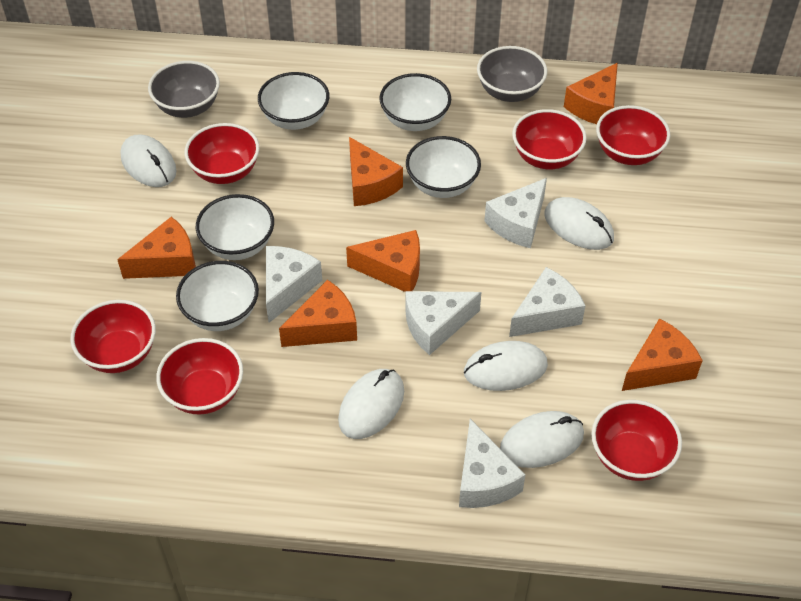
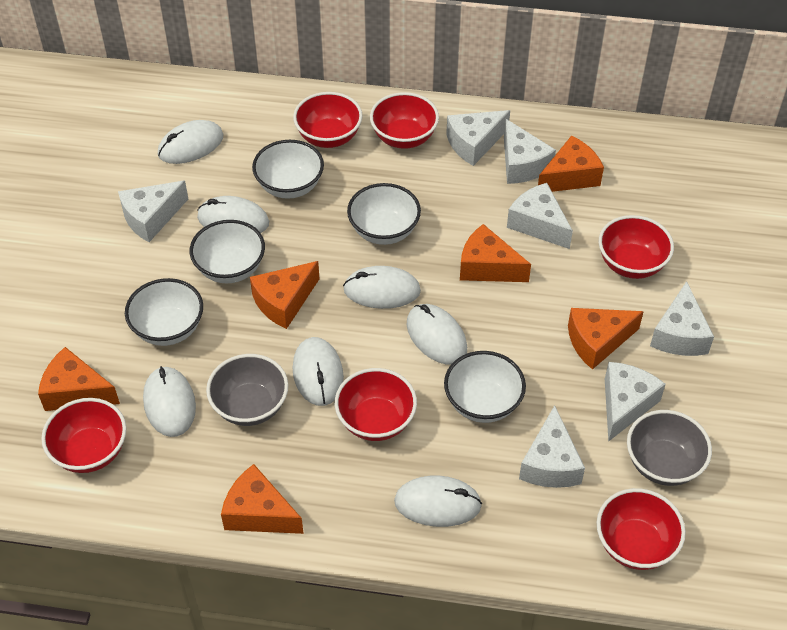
white cheese: [266,246,322,323] [405,291,481,355] [459,419,525,508] [484,178,547,248] [509,267,585,337] = 5 -> [118,181,188,242] [446,110,510,166] [504,119,556,184] [507,183,573,249] [519,405,585,488] [605,362,666,442] [650,281,714,356] = 7
white mouse: [120,134,177,187] [338,369,404,439] [464,341,548,391] [500,411,584,468] [544,197,614,250] = 5 -> [143,366,196,437] [158,120,224,164] [197,196,269,233] [292,337,344,406] [343,266,421,309] [394,476,482,527] [407,304,467,365] = 7

